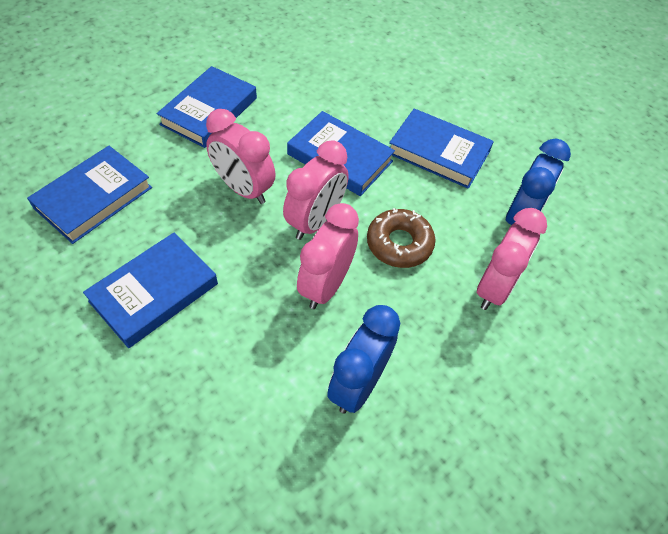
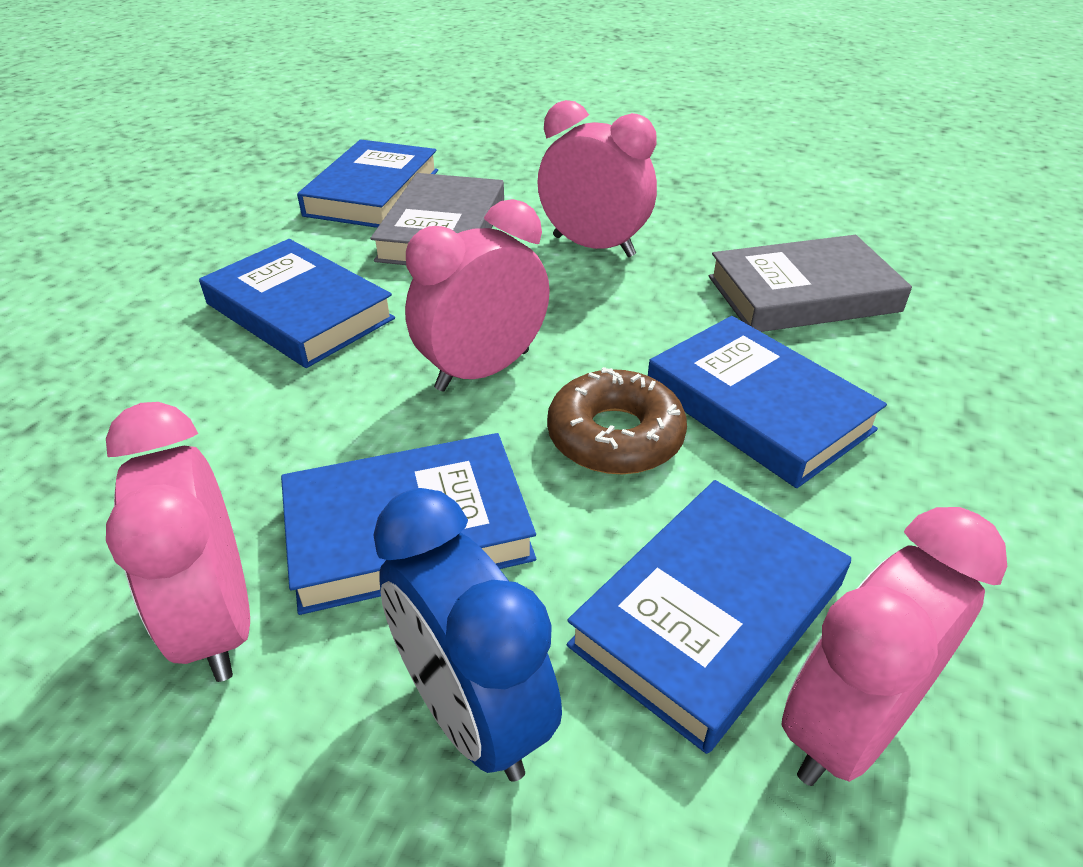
blue clock: [327,305,400,413] [506,139,571,225] = 2 -> [374,488,562,782] = 1
grey book: none = 0 -> [370,173,504,265] [709,235,912,332] = 2

